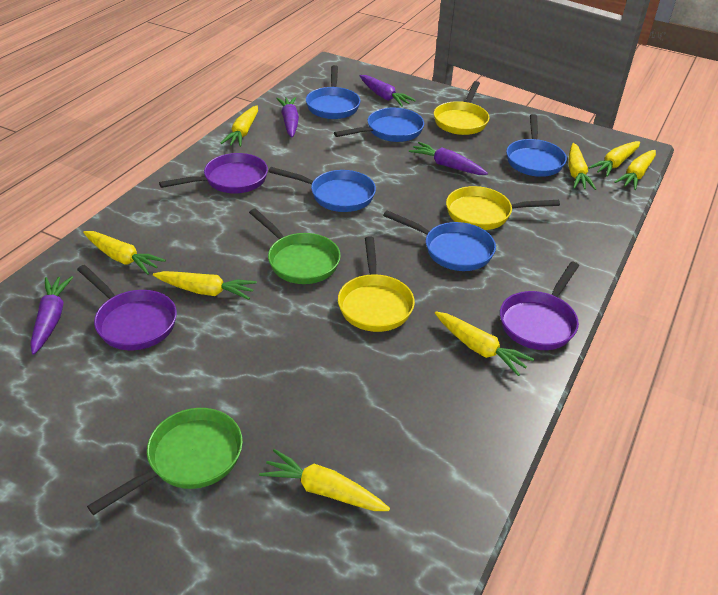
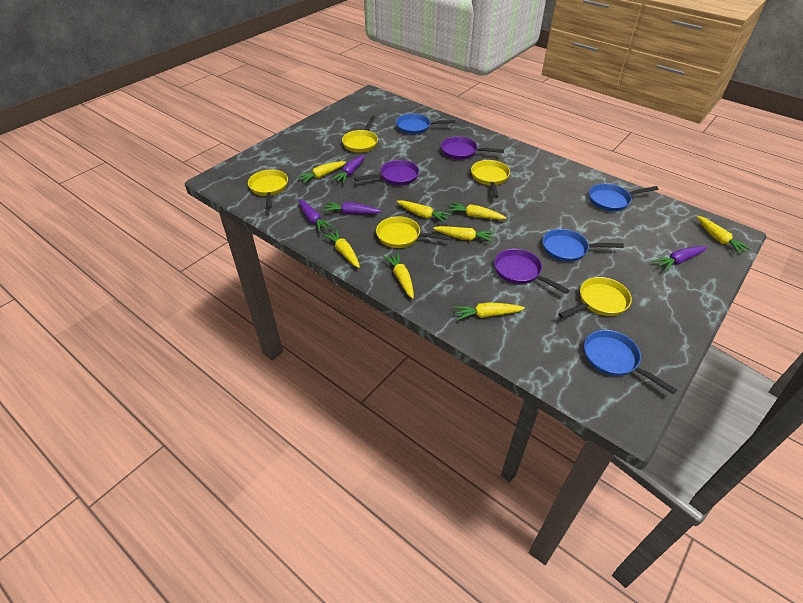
blue pan: [268,167,376,212] [306,65,360,119] [334,108,424,142] [383,210,496,271] [506,114,567,177] = 5 -> [396,114,455,135] [542,229,624,262] [584,330,677,394] [589,184,658,212] = 4
green pan: [87,408,243,515] [249,208,341,284] = 2 -> none = 0
yellow pan: [338,236,415,332] [434,81,490,135] [446,186,560,230] = 3 -> [248,170,288,209] [342,115,378,153] [376,216,451,248] [471,160,510,198] [559,277,632,319] = 5

